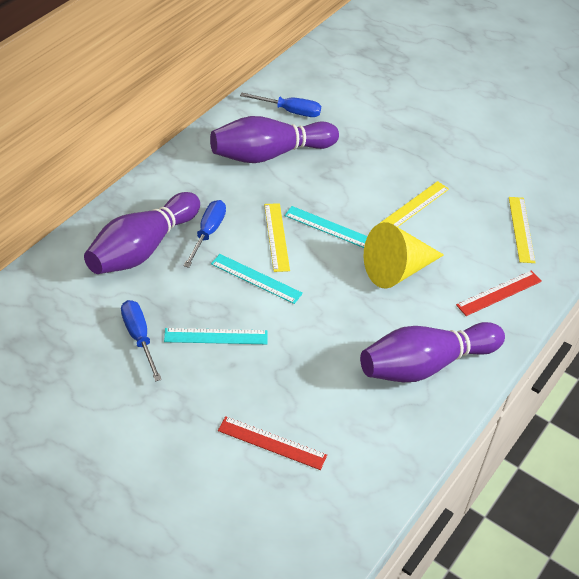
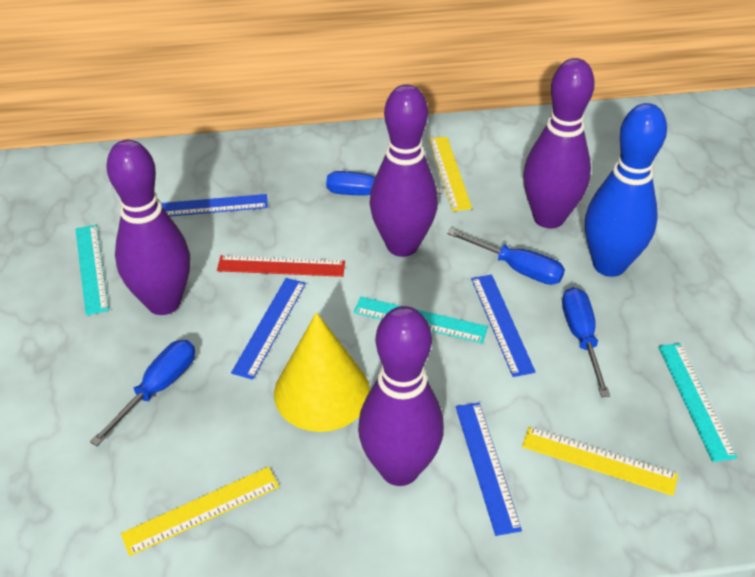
blue bowling pin: none = 0 -> [585,103,667,277] = 1
blue ruler: none = 0 -> [161,194,268,217] [231,278,306,380] [456,403,522,536] [471,275,536,377] = 4
blue screwdriver: [121,300,162,382] [183,200,226,268] [240,92,321,117] = 3 -> [90,340,195,446] [326,171,443,195] [447,229,565,285] [562,287,610,397] = 4
purple bowling pin: [84,192,200,274] [210,116,339,163] [360,322,505,382] = 3 -> [106,140,190,315] [358,306,444,486] [370,84,438,257] [523,58,595,228] = 4
red ruler: [218,416,327,470] [456,271,542,316] = 2 -> [217,255,345,277] = 1

